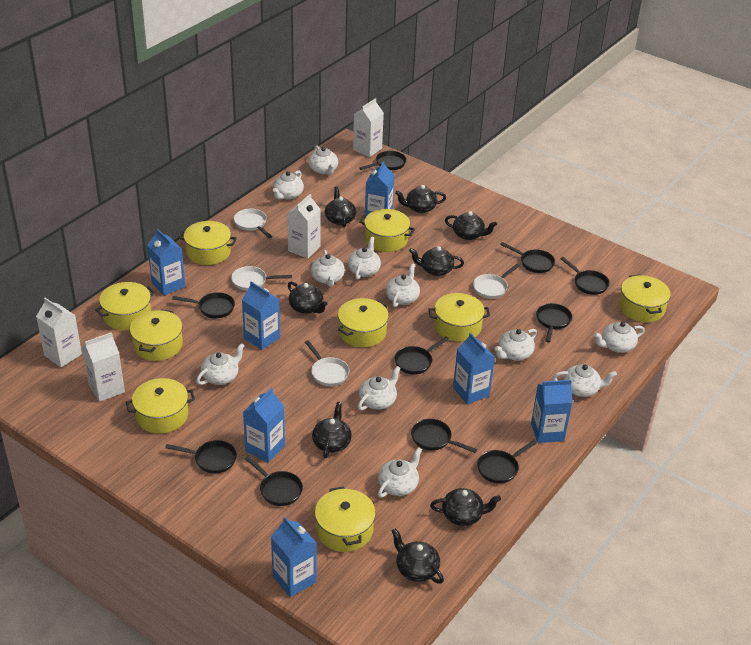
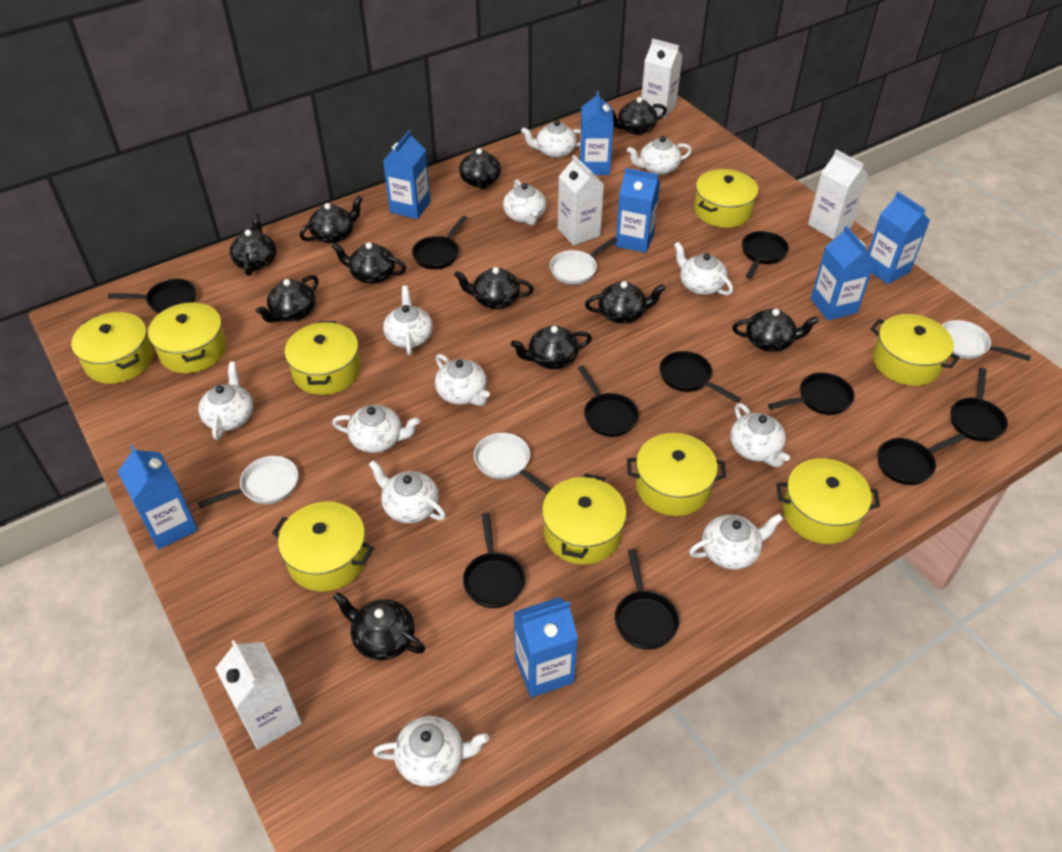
black teapot: [288,282,327,314] [312,402,352,458] [325,187,356,228] [392,528,444,584] [395,185,446,213] [409,246,464,276] [430,488,501,526] [445,211,497,240] = 8 -> [230,213,276,276] [256,275,319,323] [300,196,363,244] [331,242,406,284] [333,592,425,661] [454,267,534,309] [459,145,501,189] [511,325,592,369] [585,281,666,324] [612,97,667,135] [732,308,819,352] = 11
white teapot: [196,343,245,385] [273,170,304,200] [308,145,338,175] [311,250,345,287] [347,237,381,280] [358,366,401,410] [378,447,422,498] [386,263,420,307] [495,329,537,361] [553,364,617,397] [594,322,645,353] = 11 -> [198,362,253,440] [332,405,420,453] [369,460,446,523] [373,716,489,787] [383,285,433,355] [435,354,490,406] [503,179,546,225] [521,120,580,158] [627,136,692,175] [674,242,733,295] [689,514,783,570] [730,403,790,467] = 12

